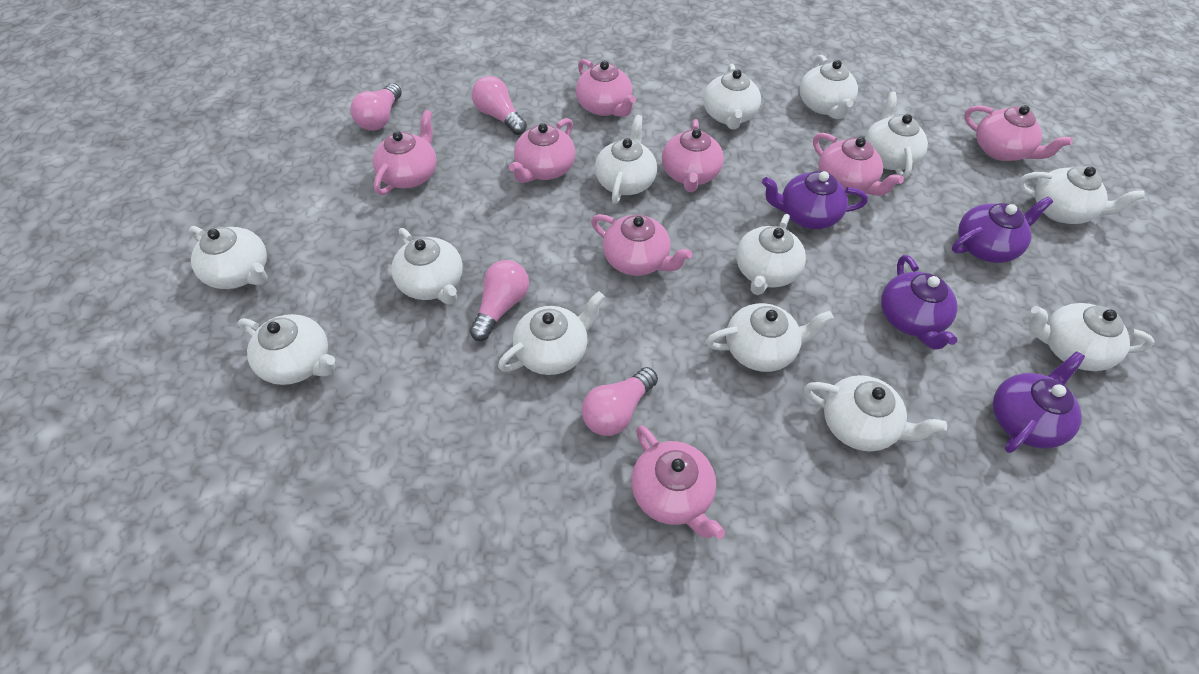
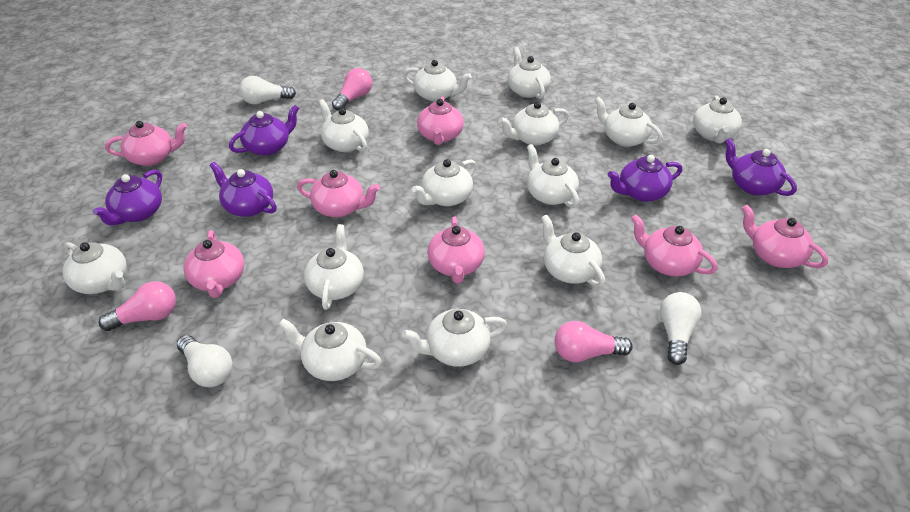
pink light bulb: [351,83,402,131] [470,260,529,341] [472,76,527,135] [582,367,658,436] = 4 -> [99,281,176,331] [332,68,372,111] [555,321,633,362] = 3
pink teapot: [373,110,437,195] [509,118,575,183] [576,59,636,117] [591,214,692,276] [631,425,725,539] [662,119,724,192] [813,133,904,196] [964,105,1073,161] = 8 -> [105,121,187,166] [183,230,244,298] [297,170,380,218] [417,96,464,145] [427,216,485,284] [631,214,718,277] [742,205,828,268] = 7
purple teapot: [762,171,868,229] [881,255,958,350] [952,197,1053,263] [993,351,1085,453] = 4 -> [93,170,162,226] [209,162,277,217] [229,105,299,156] [608,155,682,202] [725,138,797,196] = 5
white light bulb: none = 0 -> [177,335,233,387] [239,76,296,104] [660,292,701,365] = 3

